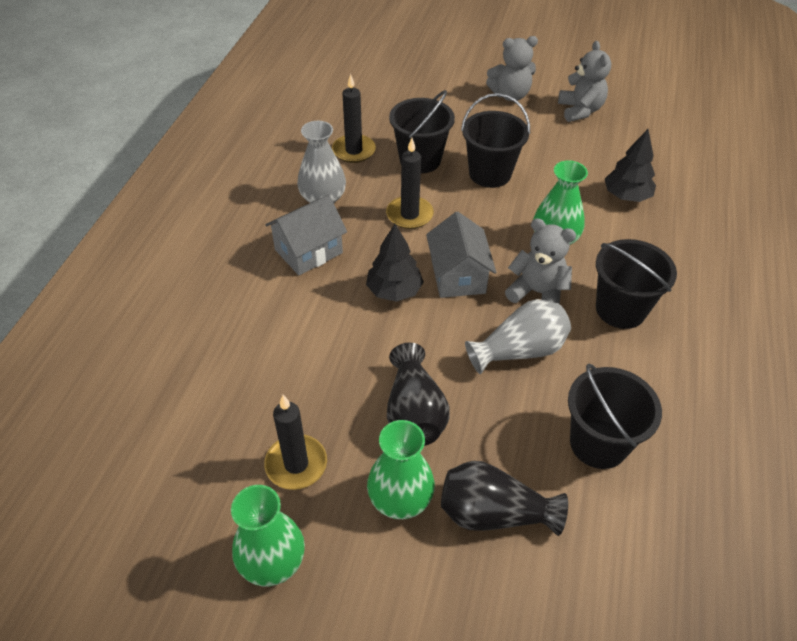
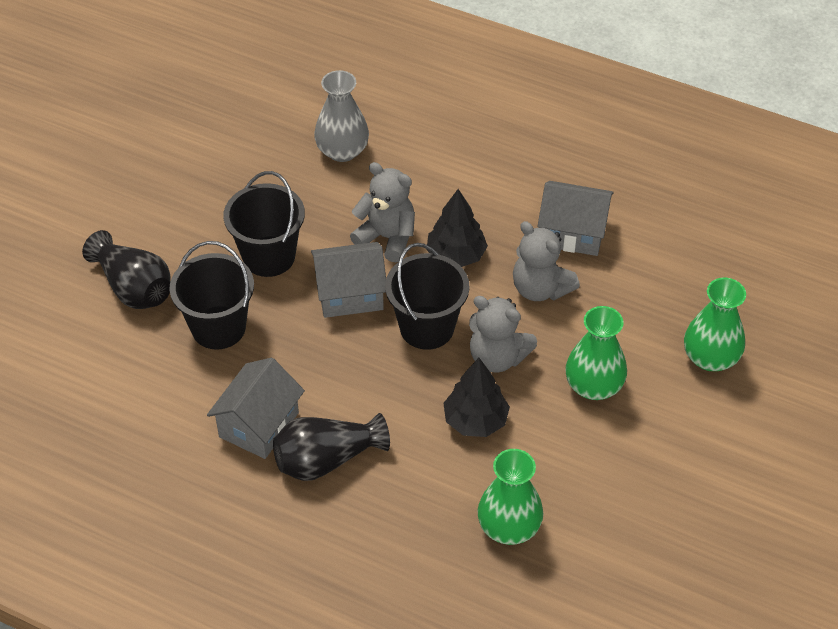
black bucket: [389,90,455,173] [461,93,530,188] [568,364,662,469] [596,239,677,329] = 4 -> [170,241,254,350] [223,171,305,277] [385,243,469,350] = 3
black candle: [264,395,327,490] [332,74,376,163] [386,138,434,229] = 3 -> none = 0
grey house: [265,195,347,275] [426,212,496,298] = 2 -> [207,358,305,459] [311,242,386,318] [537,181,613,256] = 3
grey vase: [297,121,346,203] [465,299,571,374] = 2 -> [314,70,369,162] = 1

